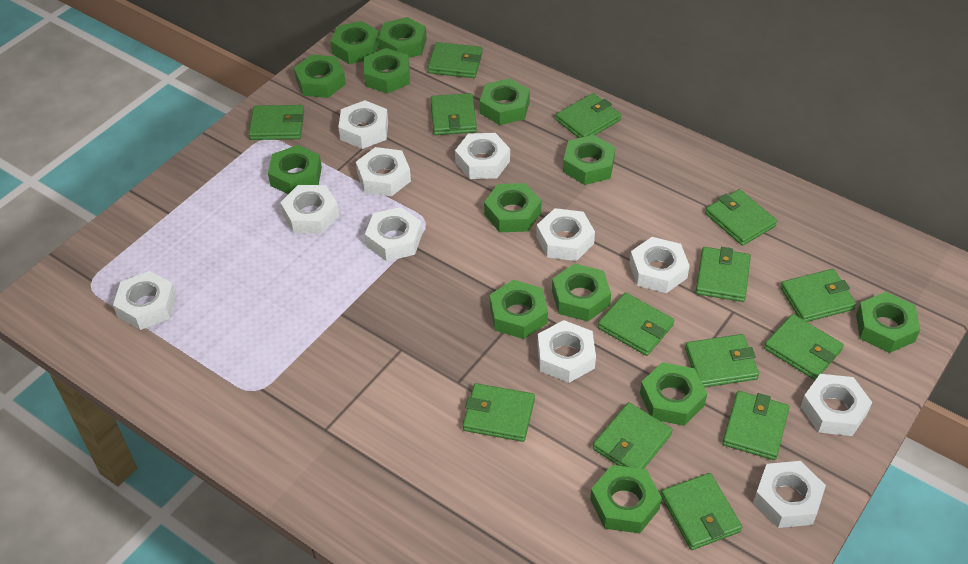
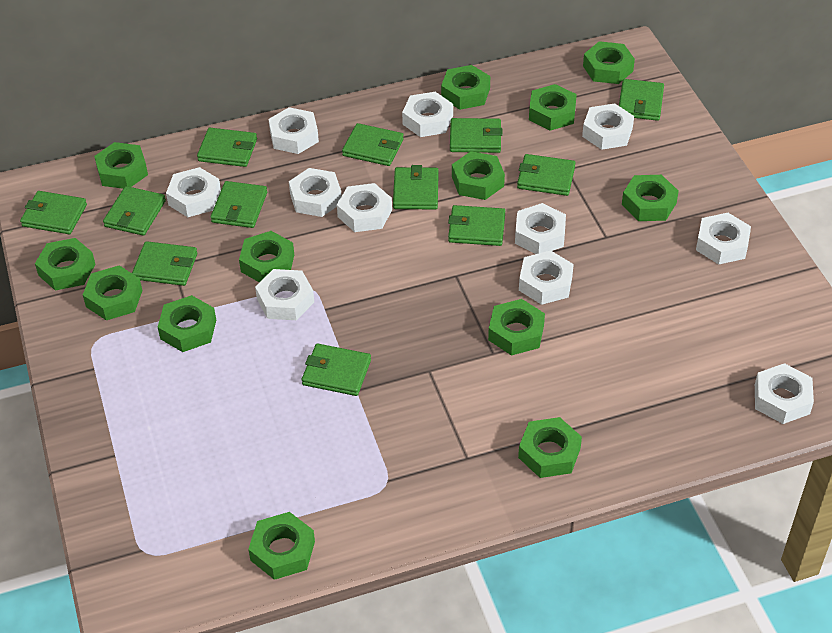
green wallet: [249,105,304,140] [427,42,483,78] [431,93,477,135] [463,383,535,442] [556,93,621,138] [593,402,673,469] [598,292,674,356] [661,473,742,550] [685,334,759,387] [696,247,751,302] [705,189,777,246] [722,391,790,460] [764,314,844,380] [780,269,856,322] = 14 -> [20,191,87,234] [103,186,166,236] [132,241,198,286] [197,128,257,167] [211,181,267,228] [302,343,371,396] [342,123,404,166] [393,165,439,209] [448,205,505,246] [450,118,503,153] [517,154,575,196] [619,79,664,121] = 12

